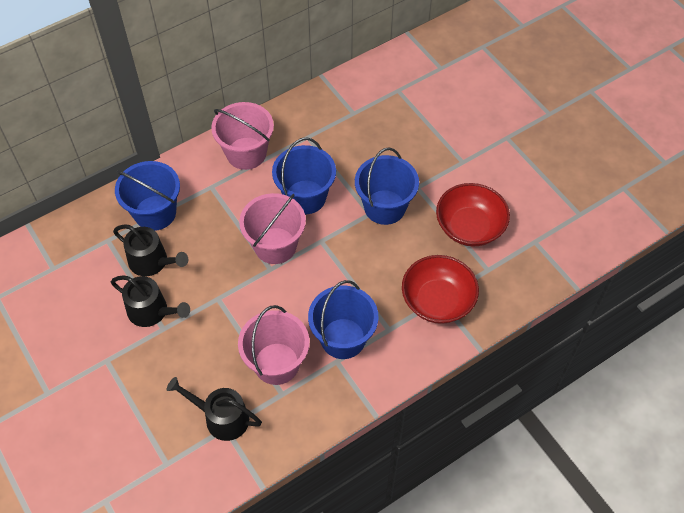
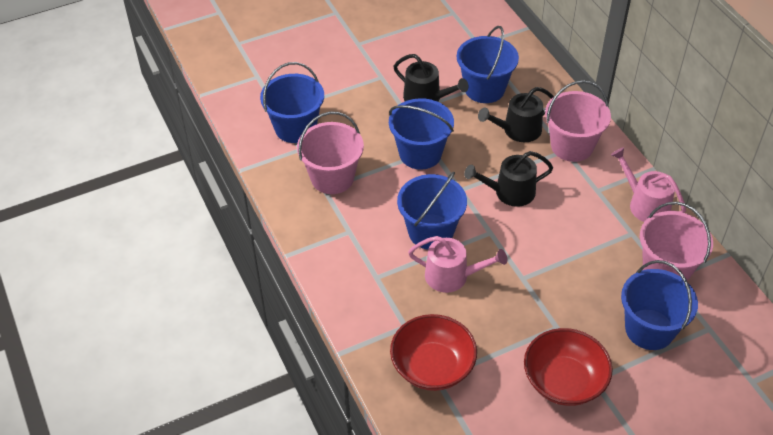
blue bucket: [115,161,180,231] [272,138,336,214] [308,280,379,359] [355,148,419,225] = 4 -> [260,62,324,143] [389,98,454,170] [397,172,467,250] [457,26,519,103] [621,260,698,350] = 5
pink watering can: none = 0 -> [408,236,507,293] [611,147,686,222] = 2

